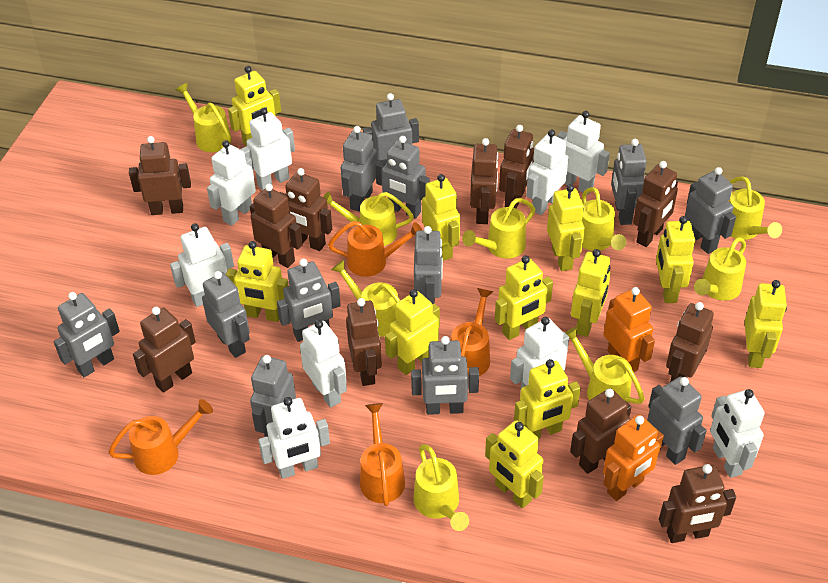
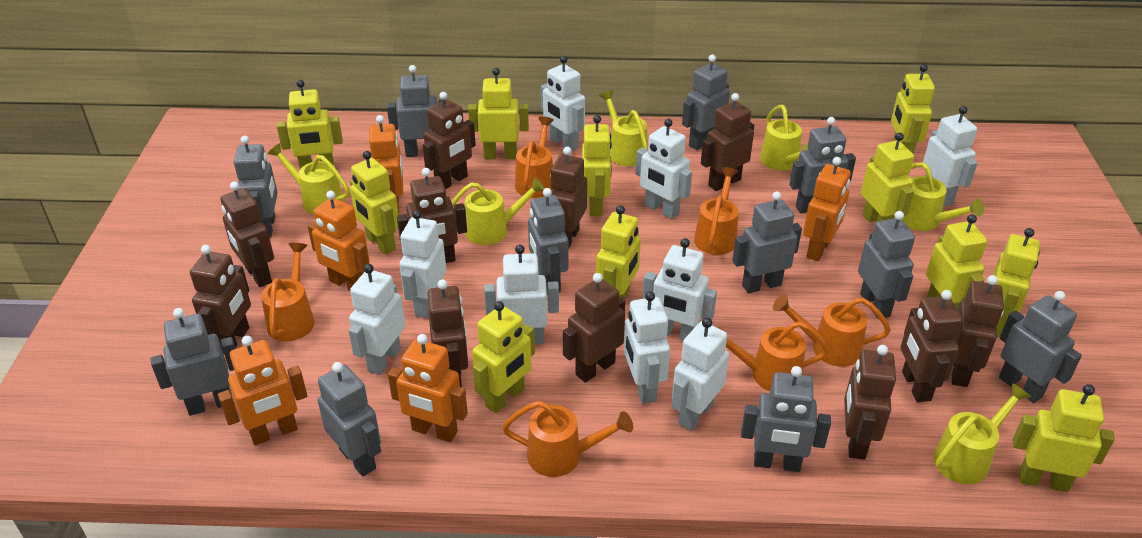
grey robot: [54,292,120,377] [202,271,250,358] [250,355,296,437] [277,259,341,342] [341,126,378,212] [363,93,419,163] [375,136,430,219] [411,336,479,415] [414,226,443,304] [611,139,647,225] [647,377,707,465] [685,167,736,254] = 12 -> [151,308,236,416] [234,136,278,238] [317,362,381,476] [387,65,443,157] [528,188,568,294] [682,55,730,150] [732,191,802,293] [741,366,831,472] [790,117,856,213] [858,211,915,319] [999,291,1082,403] = 11
orange robot: [603,414,664,501] [604,287,655,372] = 2 -> [218,336,307,445] [308,191,369,291] [369,115,403,213] [388,334,468,442] [803,157,851,261] = 5
orange watering can: [109,399,213,475] [328,221,423,277] [360,403,405,506] [451,288,493,378] = 4 -> [261,243,315,341] [502,401,633,477] [515,116,554,198] [694,167,738,255] [717,321,829,391] [773,295,891,367] = 6
yellow watering can: [176,83,232,152] [323,192,414,246] [331,260,400,337] [414,444,469,531] [462,198,535,259] [565,327,645,404] [582,187,626,251] [694,237,746,301] [729,176,782,240] = 9 -> [268,143,350,214] [451,178,545,245] [599,90,648,167] [760,105,809,171] [902,162,984,231] [933,383,1031,484] = 6

